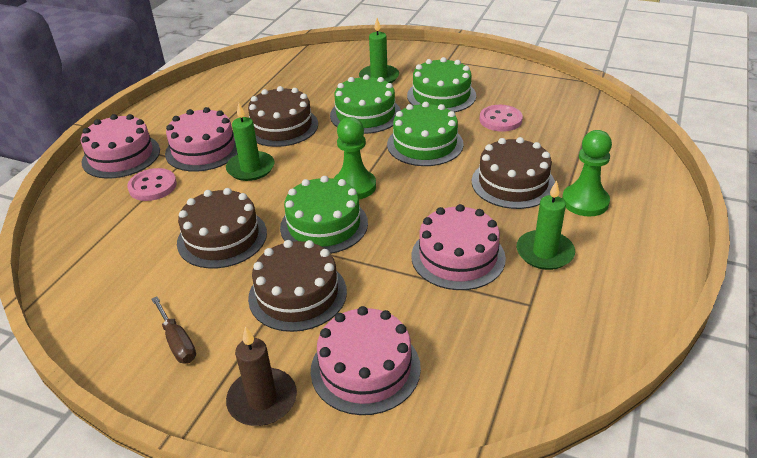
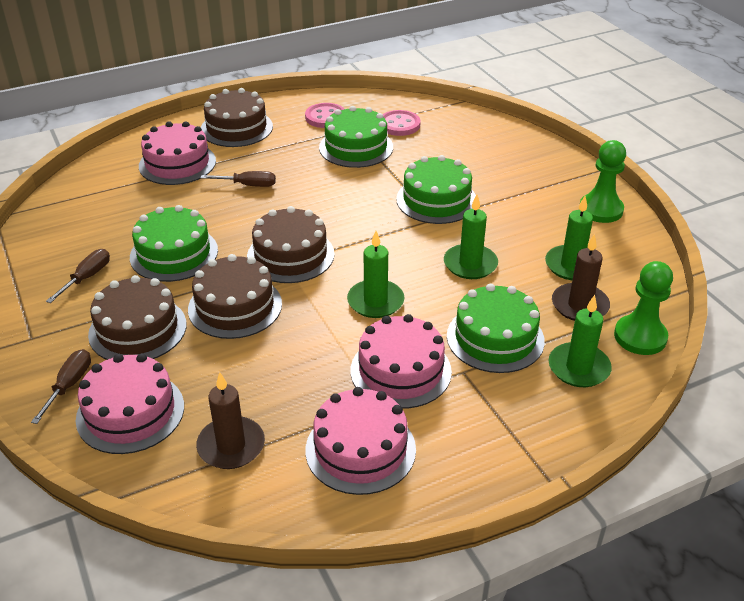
brown candle: [226,326,297,426] = 1 -> [196,372,265,469] [552,233,610,321] = 2
brown screwdriver: [151,297,196,364] = 1 -> [31,349,91,424] [46,249,110,303] [200,171,276,187] = 3
green candle: [226,103,275,181] [359,18,399,83] [516,180,575,270] = 3 -> [347,231,404,318] [444,195,498,279] [545,196,593,280] [548,295,612,387] = 4

